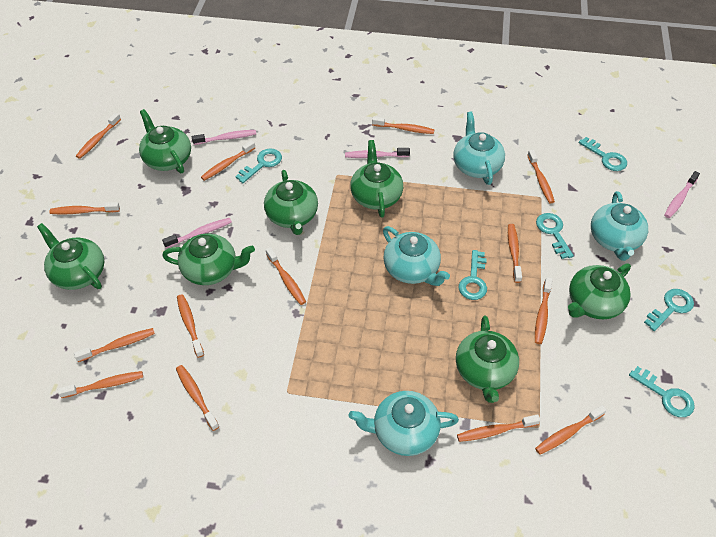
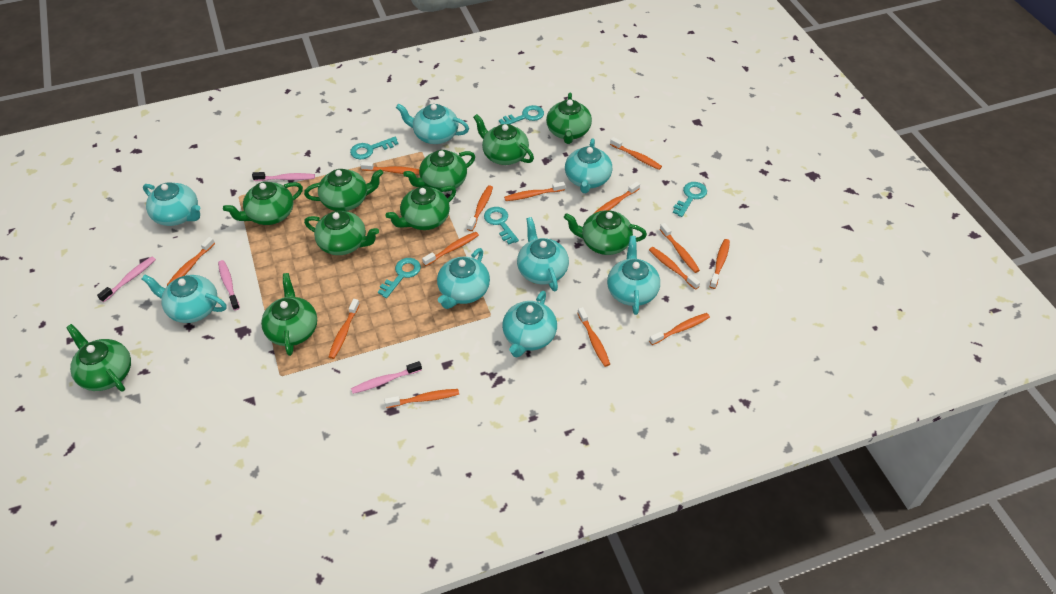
green teapot: [37,223,104,290] [139,109,191,173] [162,233,255,285] [264,170,318,235] [350,140,403,218] [456,316,519,403] [568,263,631,319] = 7 -> [66,324,131,392] [223,182,303,225] [261,273,317,356] [304,169,383,211] [304,211,379,255] [385,186,456,230] [403,150,475,192] [473,114,534,165] [546,93,592,144] [564,210,647,255] = 10
turquoise key: [236,148,282,183] [459,250,487,300] [536,213,574,259] [578,137,627,171] [629,366,695,417] [644,289,694,331] = 6 -> [350,137,398,159] [378,258,421,298] [484,207,519,244] [499,105,544,125] [673,182,707,217] = 5
turquoise teapot: [349,391,459,456] [383,226,450,286] [453,111,505,185] [591,191,648,261] = 4 -> [142,274,226,323] [143,182,200,226] [396,104,469,144] [437,248,490,309] [502,291,557,358] [517,217,569,291] [565,138,612,193] [607,236,660,315] = 8

